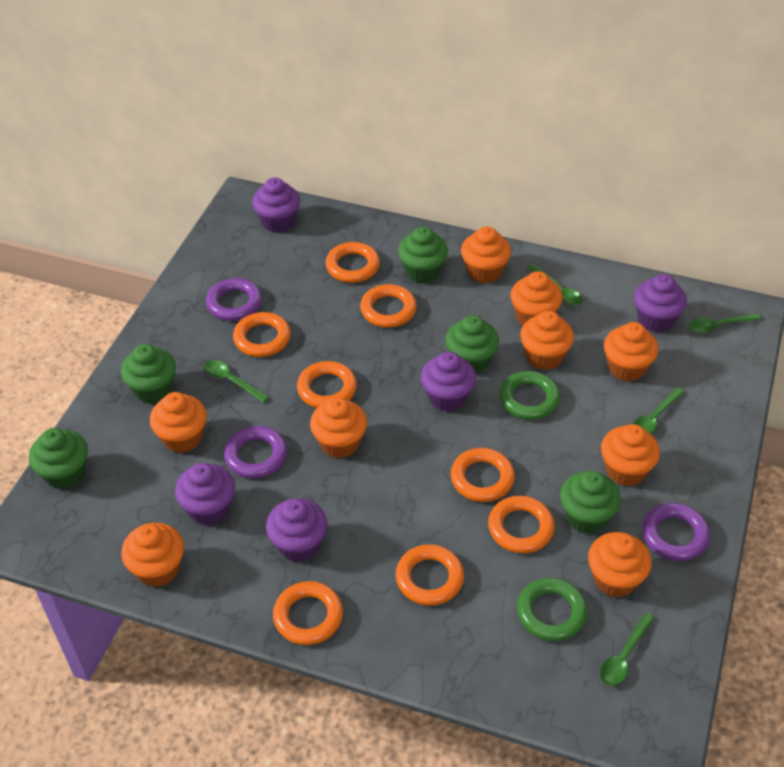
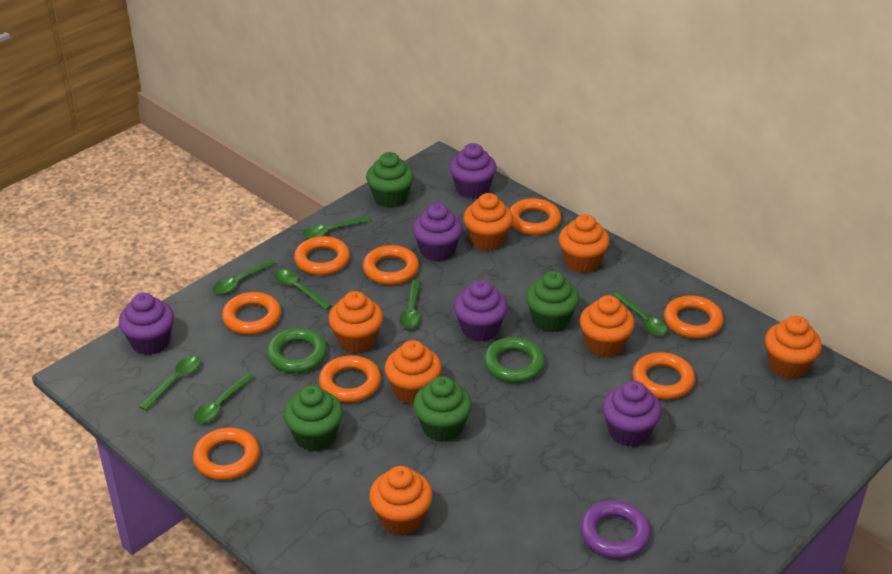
green cupcake: [29,428,88,489] [121,344,176,403] [398,227,448,283] [445,315,499,374] [560,471,621,534] = 5 -> [283,385,343,451] [366,152,414,208] [413,376,472,442] [526,271,579,332] = 4
green spoon: [204,360,269,403] [528,264,583,306] [600,613,655,686] [633,387,684,434] [689,314,761,334] = 5 -> [139,356,201,410] [194,373,255,423] [213,259,276,294] [274,270,332,310] [302,216,371,239] [399,280,421,329] [613,291,667,336] = 7
orange cupcake: [121,523,184,587] [150,392,207,453] [310,397,367,458] [461,226,511,283] [511,271,563,326] [520,311,574,370] [588,532,652,597] [601,424,660,486] [604,322,659,382] = 9 -> [328,291,383,353] [369,466,433,535] [385,340,442,404] [463,193,513,251] [559,214,610,273] [580,295,635,358] [765,316,822,379] = 7
purple ring: [206,278,262,321] [224,426,287,478] [642,503,710,561] = 3 -> [580,500,651,559] = 1

